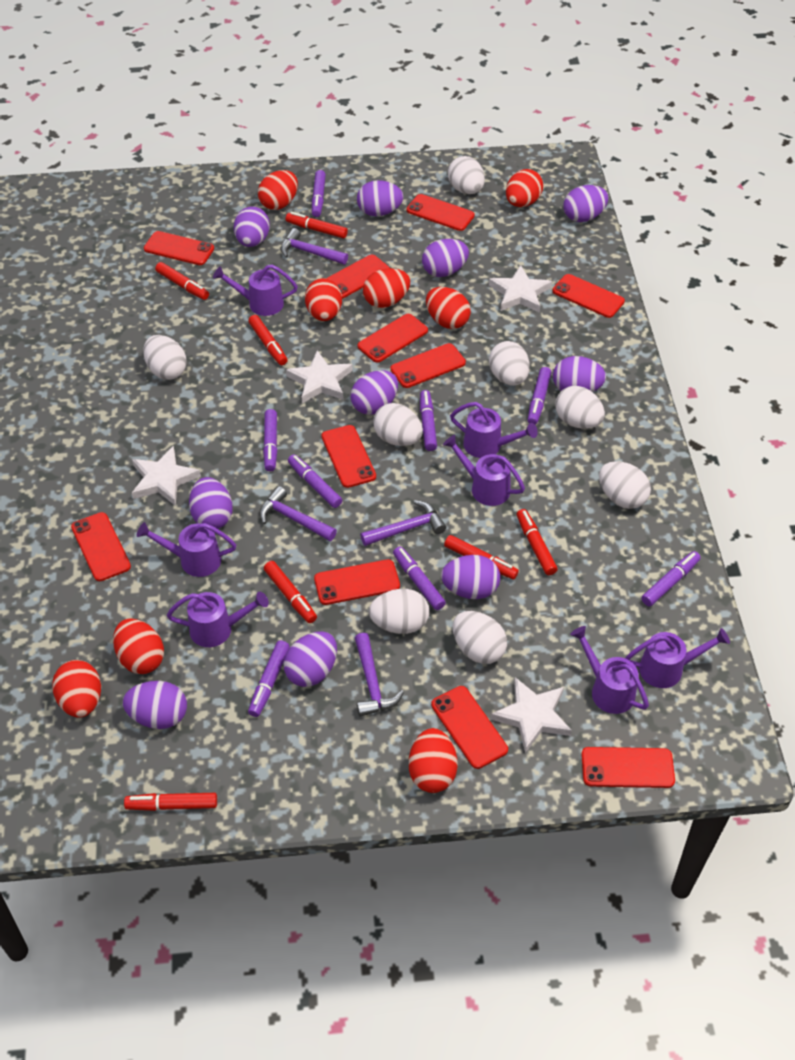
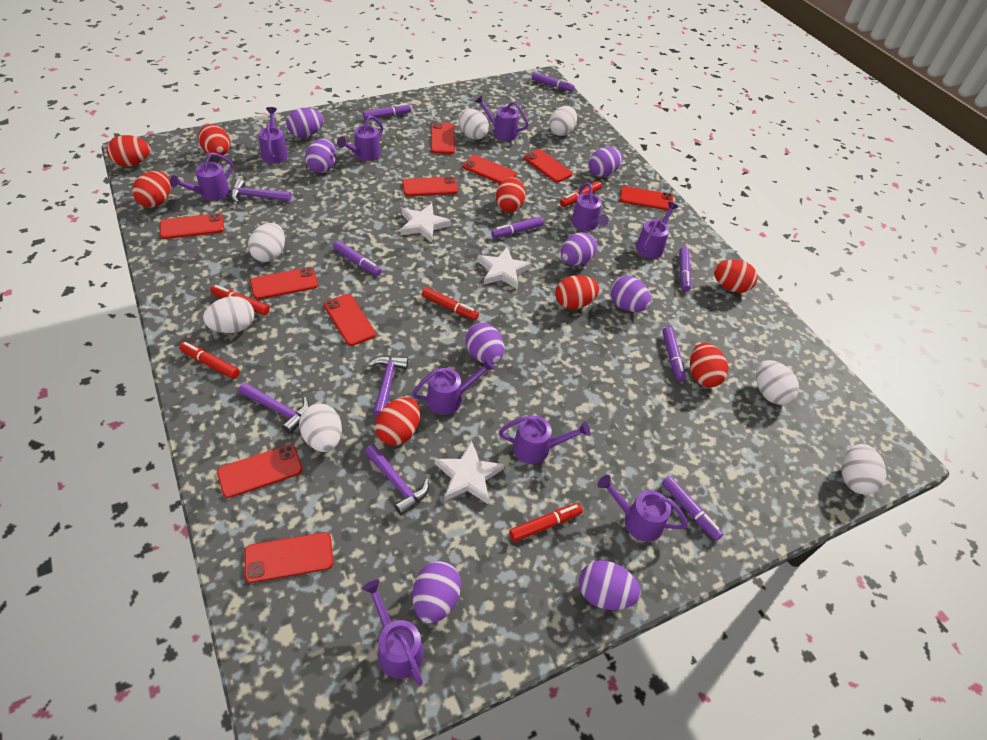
purple egg: [123,681,187,729] [189,477,233,529] [234,206,270,247] [284,631,337,687] [350,370,398,415] [357,180,403,216] [422,239,469,277] [441,555,500,599] [553,356,606,392] [564,185,608,222] = 10 -> [286,108,323,138] [305,139,336,173] [412,561,461,623] [465,323,504,364] [561,232,597,266] [579,560,641,610] [589,147,622,177] [610,276,651,312] = 8
purple marker: [248,640,290,717] [263,409,277,472] [288,454,342,508] [312,170,326,217] [393,546,446,610] [420,390,437,451] [528,367,551,425] [641,551,701,606] = 8 -> [333,241,382,276] [363,103,411,120] [491,217,544,238] [532,72,575,92] [662,327,686,381] [662,476,723,541] [679,247,691,291] = 7
purple watering can: [137,522,236,577] [167,592,269,647] [213,264,298,316] [443,435,525,506] [450,402,538,458] [570,626,649,714] [625,628,730,688] = 7 -> [170,152,233,201] [258,107,288,163] [337,115,383,161] [362,580,424,686] [412,358,495,415] [475,95,529,140] [499,416,590,464] [571,183,609,231] [597,475,688,542] [636,202,678,259] = 10
red marker: [124,793,217,811] [155,262,209,300] [248,315,287,365] [264,561,317,623] [286,212,348,238] [444,535,519,579] [517,509,558,575] = 7 -> [179,342,240,379] [210,285,270,315] [422,287,479,320] [509,503,583,542] [560,181,602,207] = 5
red phone: [71,512,131,581] [144,231,214,265] [314,559,400,605] [322,425,376,488] [327,255,390,299] [357,314,428,363] [390,343,466,388] [406,194,475,231] [431,686,508,769] [552,274,625,318] [581,747,675,788] = 11 -> [160,213,224,239] [217,444,302,498] [245,532,333,583] [250,267,318,300] [324,294,376,346] [402,176,458,196] [431,122,455,154] [462,155,517,184] [524,149,573,183] [620,186,673,210] = 10
white egg: [143,335,187,380] [369,589,429,634] [373,403,423,446] [448,156,485,194] [453,611,507,664] [489,341,530,386] [555,386,605,429] [599,461,651,509] = 8 -> [203,296,254,333] [248,223,285,262] [299,404,342,452] [458,109,489,140] [549,106,577,136] [756,360,799,405] [841,444,886,494] = 7
white star: [132,446,201,506] [286,350,353,403] [489,265,552,313] [491,677,572,753] = 4 -> [400,203,451,243] [435,441,504,504] [477,247,532,290] = 3

